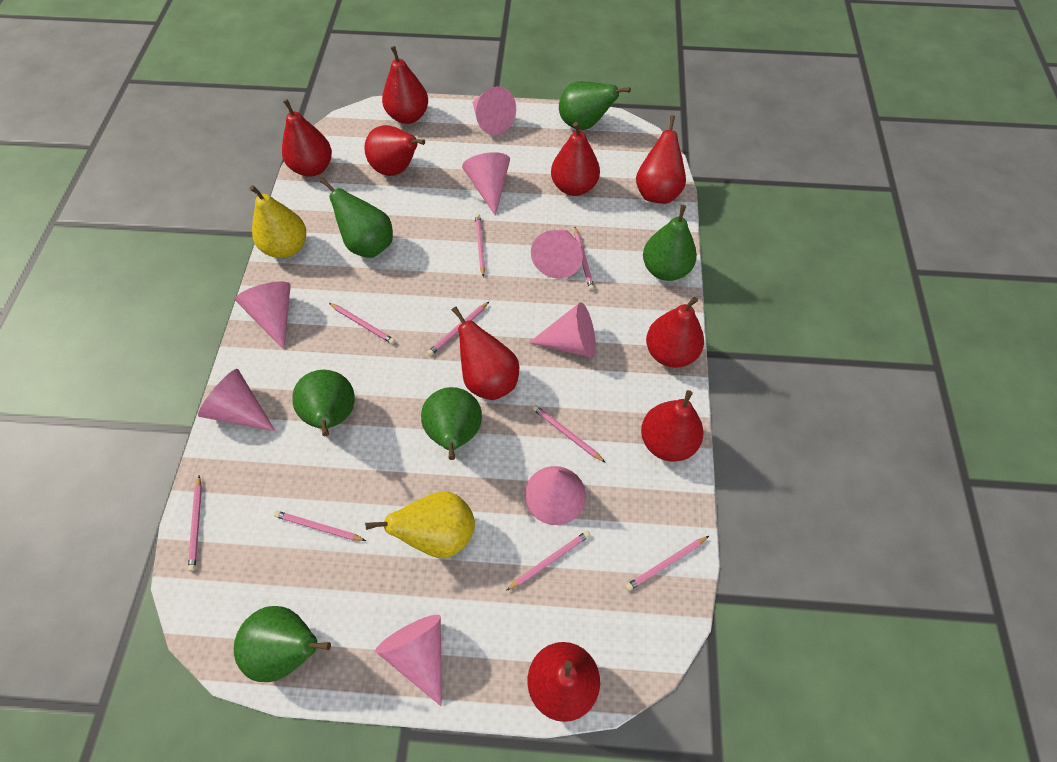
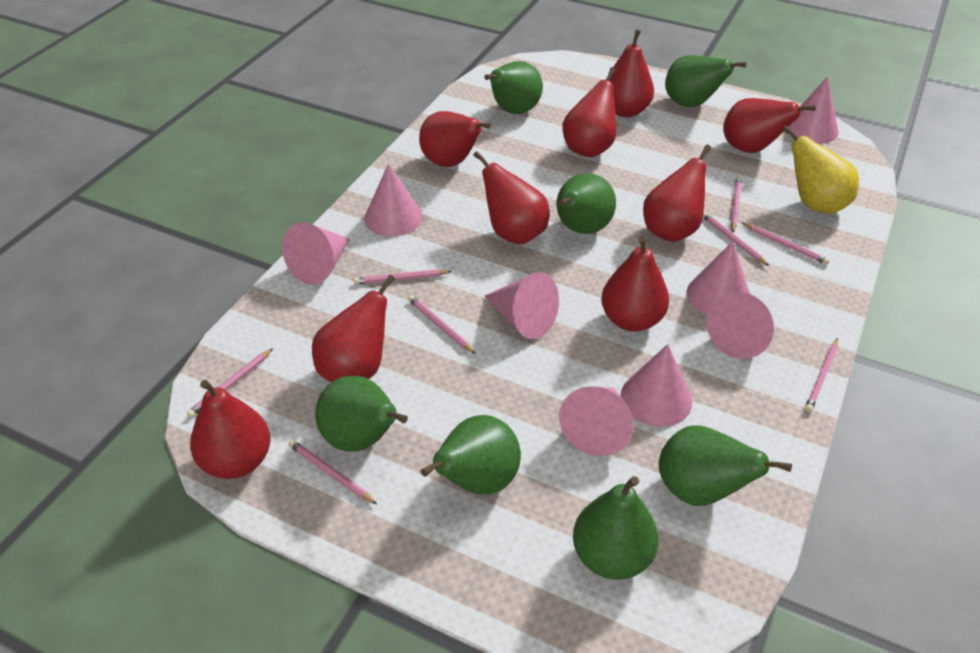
green pear: [234,606,331,682] [292,370,354,436] [320,178,393,258] [421,387,482,460] [559,81,631,130] [643,205,697,281] = 6 -> [315,376,408,451] [421,415,521,495] [484,61,543,114] [556,173,616,234] [573,476,659,580] [659,425,792,506] [665,55,747,107] = 7
pink pencil: [188,476,202,571] [274,511,366,541] [329,303,395,344] [427,302,489,356] [475,214,485,277] [506,531,590,591] [532,405,605,462] [574,227,594,290] [626,536,709,591] = 9 -> [187,348,273,417] [289,440,377,504] [354,269,452,284] [408,295,476,354] [703,212,769,266] [731,176,742,232] [742,223,830,265] [805,338,838,412] = 8
yellow pear: [249,185,306,258] [365,491,475,558] = 2 -> [782,125,859,214] = 1

